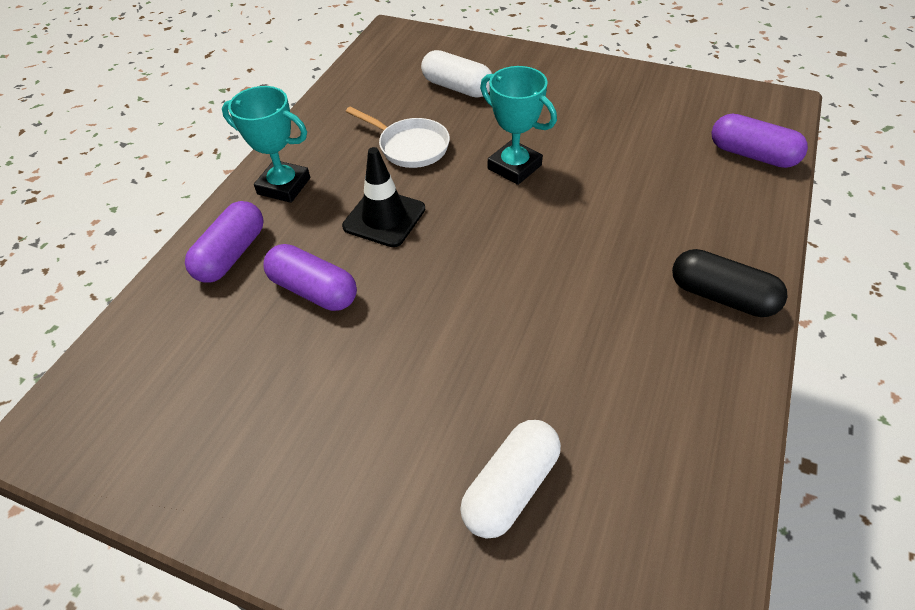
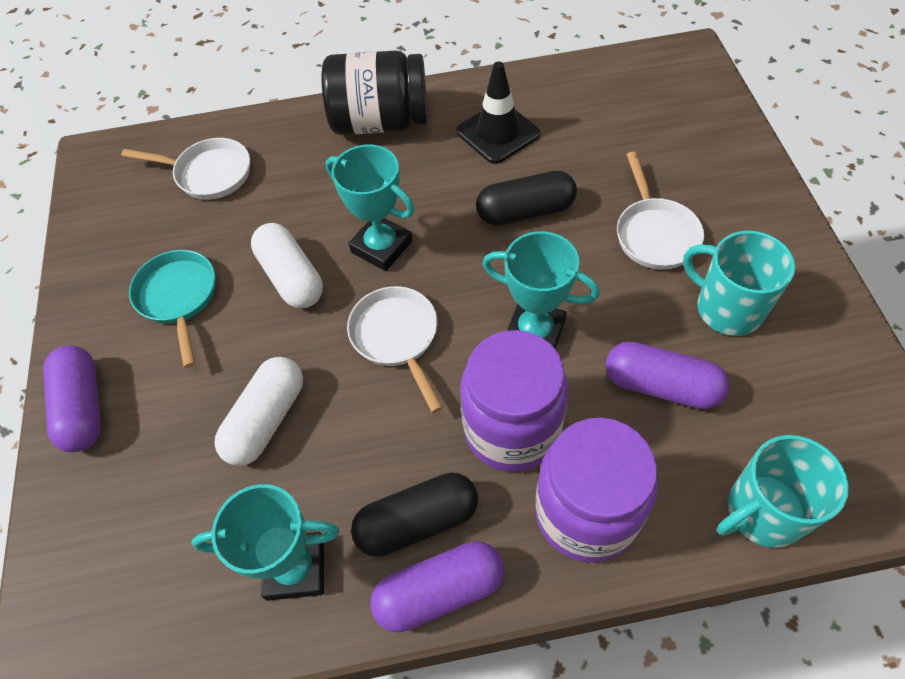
black capsule: [672,249,788,317] = 1 -> [351,472,478,557] [476,171,577,226] = 2
black jar: none = 0 -> [322,50,428,135] = 1
purple jar: none = 0 -> [460,330,569,472] [535,417,658,562] = 2
turquoise mug: none = 0 -> [683,231,795,336] [717,435,849,548] = 2
turquoise pan: none = 0 -> [129,250,216,368] = 1
turquoise trophy: [222,86,310,203] [480,66,557,185] = 2 -> [192,484,339,601] [326,145,415,271] [483,231,600,349] = 3
white pan: [346,106,450,168] = 1 -> [121,138,250,200] [347,286,443,413] [617,151,704,270] = 3

